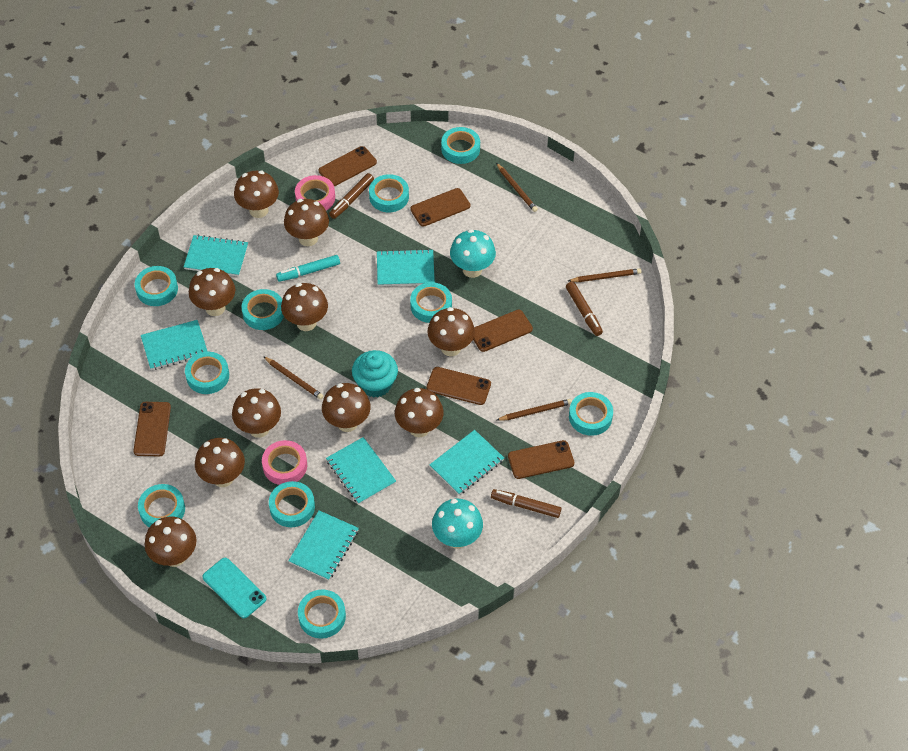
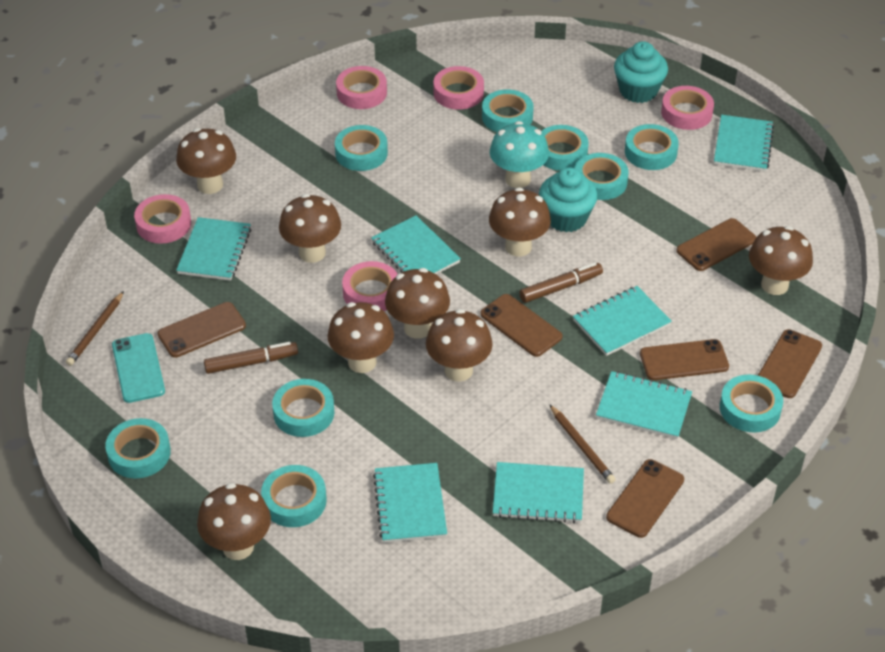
brown marker: [329,173,374,219] [491,489,561,518] [566,282,603,336] = 3 -> [204,342,298,374] [519,263,603,303] = 2
brown mushroom: [145,517,197,567] [189,268,235,316] [195,438,245,487] [232,388,281,438] [234,171,279,218] [281,283,328,331] [284,199,329,246] [322,383,371,432] [395,388,444,437] [427,307,475,356] = 10 -> [176,128,236,194] [197,483,271,560] [279,194,341,263] [327,302,394,373] [385,268,450,339] [426,309,493,382] [489,188,551,256] [749,226,813,295] = 8
brown pencil: [263,356,324,400] [496,163,538,212] [497,399,572,421] [568,268,641,282] = 4 -> [66,291,124,366] [549,404,616,484] = 2
pink tape: [262,440,307,485] [295,175,335,211] = 2 -> [134,194,191,244] [336,66,387,109] [342,261,398,311] [433,66,484,110] [661,86,714,130] = 5
turquoise cupcake: [352,350,398,398] = 1 -> [539,167,598,232] [614,41,668,103] = 2
turquoise marker: [276,255,340,282] = 1 -> none = 0
turquoise mushroom: [432,499,483,549] [450,229,496,278] = 2 -> [490,121,549,188] = 1
turquoise notebook: [141,320,208,370] [184,235,248,276] [288,511,359,581] [326,437,396,504] [377,249,435,286] [429,430,504,495] = 6 -> [176,217,251,281] [371,216,461,274] [373,463,447,543] [493,462,584,523] [573,286,672,356] [596,371,692,439] [714,115,774,172] = 7
turquoise tape: [135,266,178,306] [138,484,185,527] [185,352,229,394] [241,289,284,330] [269,481,315,527] [298,590,346,639] [369,174,409,212] [410,282,452,323] [441,127,480,164] [569,392,613,436] = 10 -> [105,418,171,478] [261,465,327,527] [272,379,335,437] [335,125,388,171] [482,90,534,132] [541,125,589,171] [575,153,629,200] [625,124,679,170] [720,375,783,433] = 9

